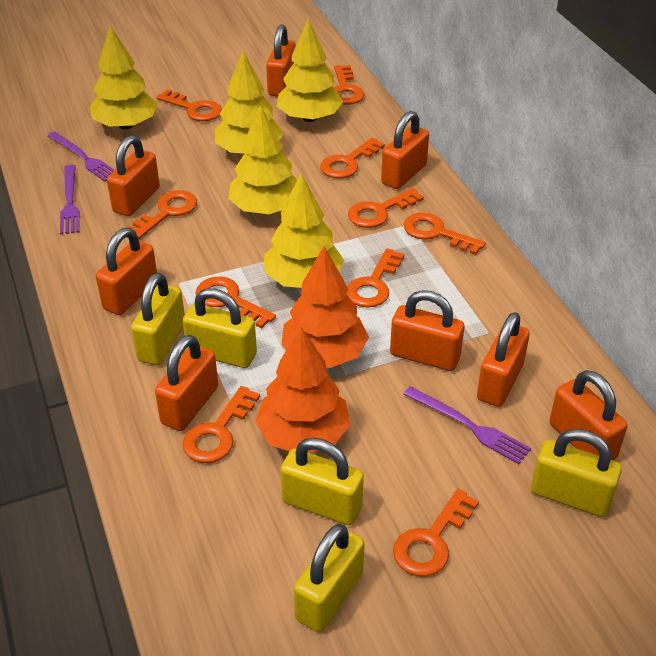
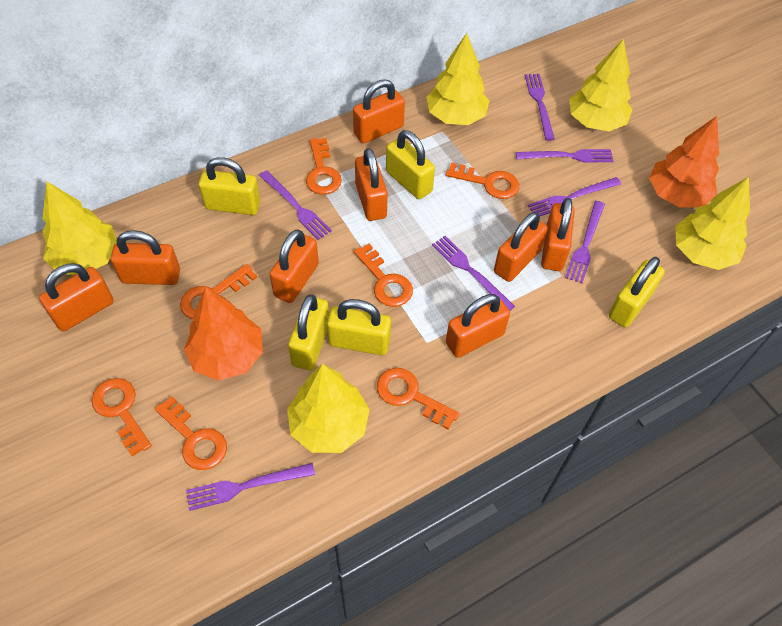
orange key: [127,190,197,239] [156,89,222,121] [182,386,260,463] [195,276,276,329] [320,137,385,178] [334,65,364,104] [346,248,404,308] [348,188,424,228] [393,489,479,577] [403,212,486,255] = 10 -> [92,378,152,456] [155,396,227,470] [180,264,257,319] [306,138,342,195] [354,244,413,307] [377,368,460,429] [446,162,519,199] = 7
purple fork: [47,132,114,182] [60,165,80,234] [403,386,531,464] = 3 -> [186,463,315,511] [259,170,332,240] [432,236,515,311] [516,149,614,163] [525,74,555,141] [528,177,621,216] [565,201,605,283] = 7

